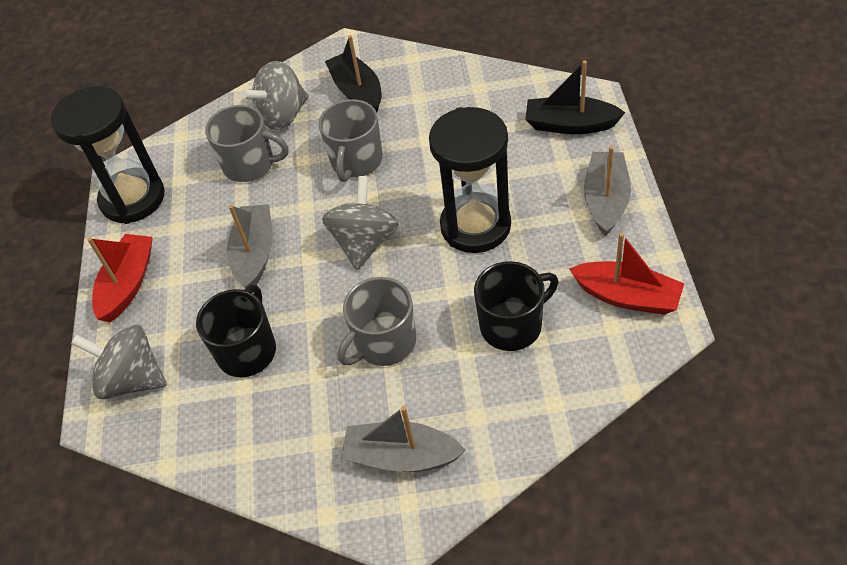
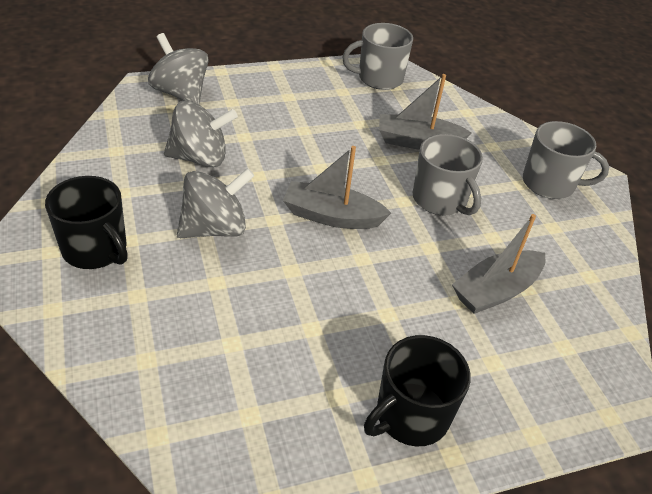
black boat: [325,35,382,112] [525,60,625,134] = 2 -> none = 0
black hourglass: [51,86,165,224] [429,107,511,253] = 2 -> none = 0
red boat: [87,234,153,323] [569,233,684,315] = 2 -> none = 0

